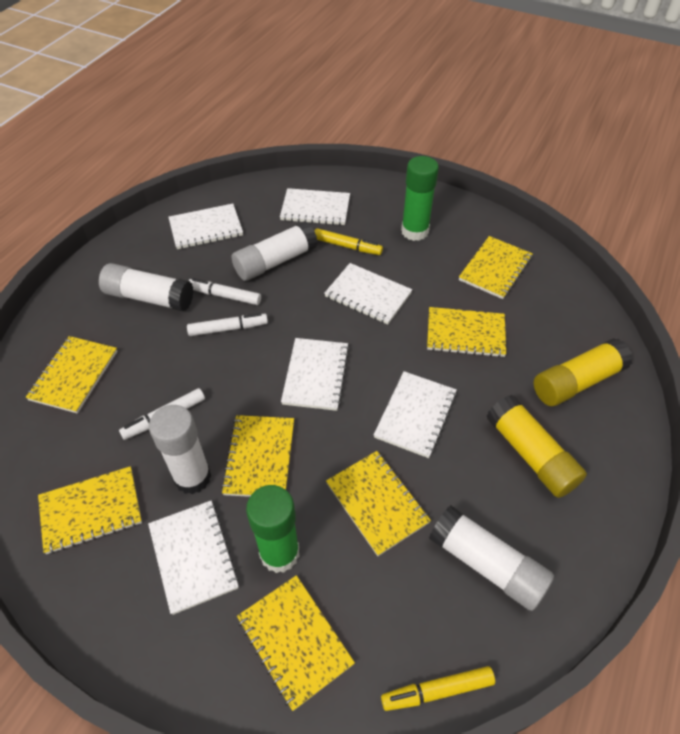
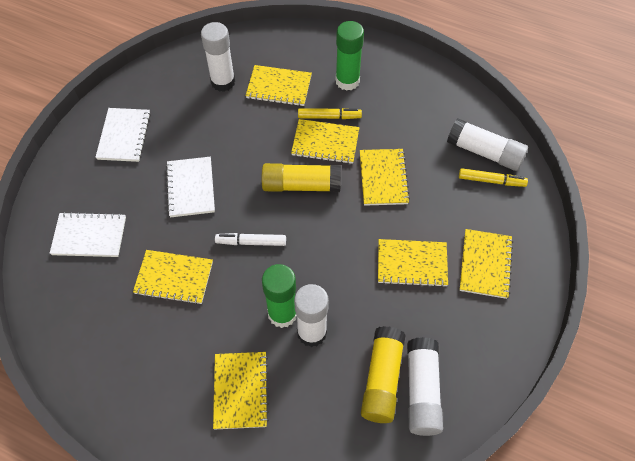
white marker: [119,388,205,440] [187,313,268,336] [188,278,261,305] = 3 -> [215,233,286,246] = 1
white notebook: [148,501,239,615] [169,204,243,249] [280,188,350,225] [281,338,349,411] [324,263,412,325] [374,371,457,458] = 6 -> [50,212,126,257] [95,108,151,162] [166,157,215,217] = 3

